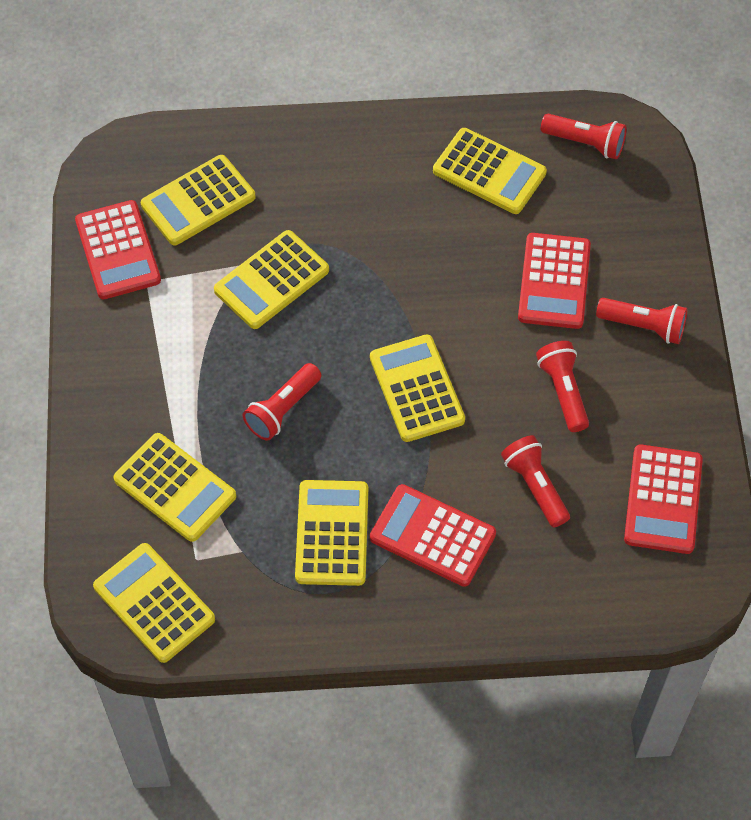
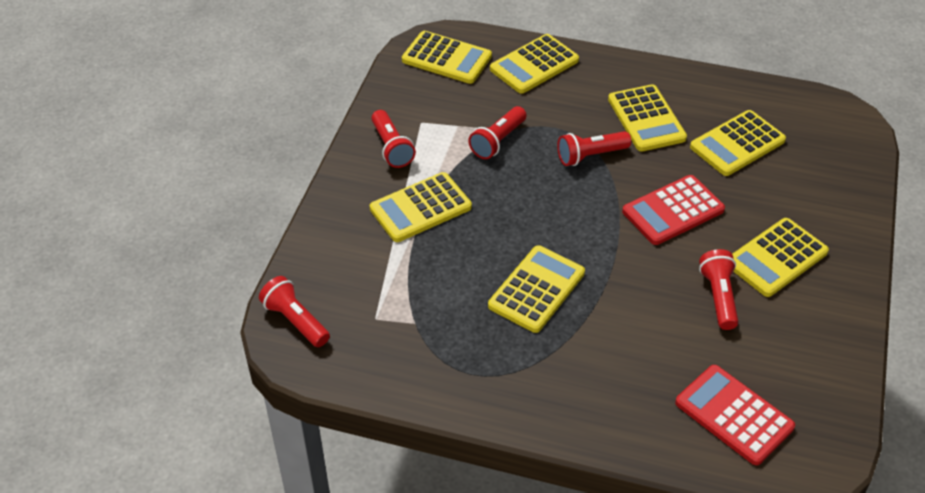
red calculator: [75,200,161,299] [370,484,496,587] [518,233,591,329] [624,444,703,554] = 4 -> [622,175,725,245] [675,365,795,465] = 2

